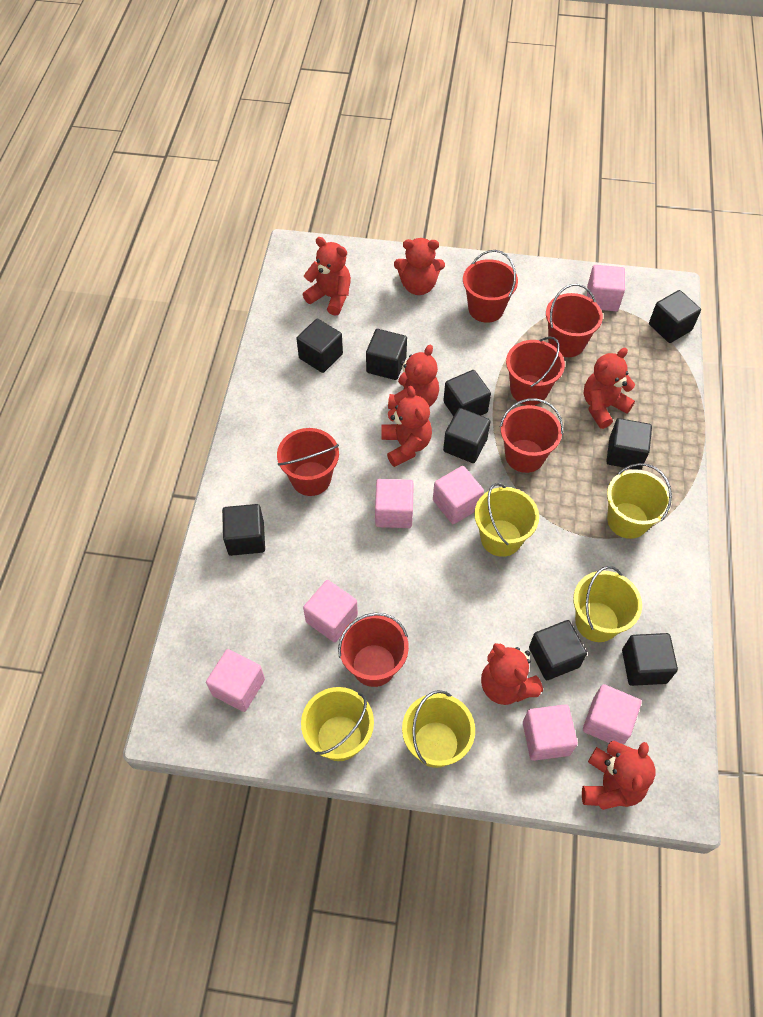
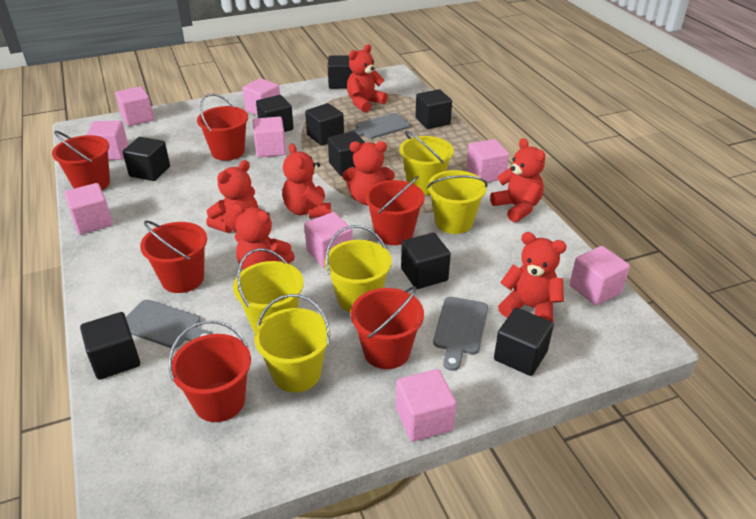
grey cutting board: none = 0 -> [126,300,212,348] [346,113,410,139] [433,297,488,371] = 3
pink cube: [206,649,265,712] [303,580,358,642] [375,479,414,528] [433,466,484,524] [523,704,578,761] [583,684,641,745] [587,265,625,311] = 7 -> [64,183,113,234] [86,120,128,160] [115,86,154,126] [242,78,280,116] [253,116,286,157] [304,212,353,268] [396,369,456,442] [466,139,509,183] [570,246,630,306] = 9

